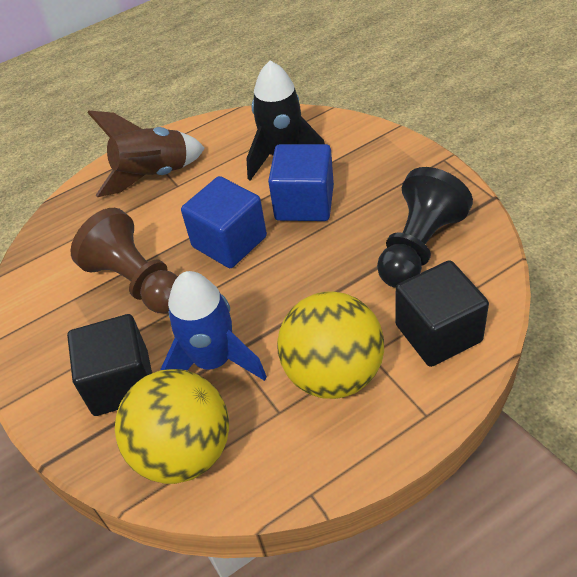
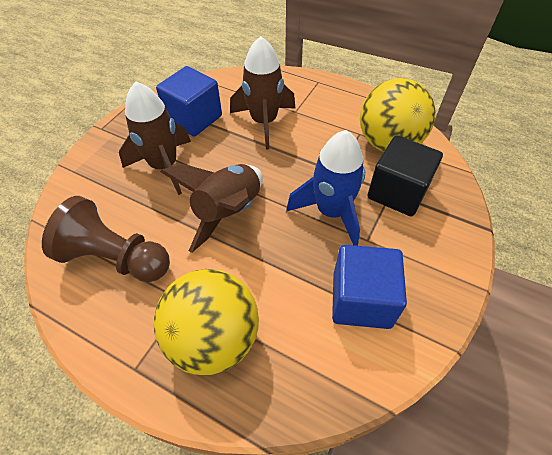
black cube: [67,314,152,416] [395,260,489,367] = 2 -> [367,135,443,216] = 1
black pawn: [377,167,473,288] = 1 -> none = 0
black rocket: [246,61,325,181] = 1 -> none = 0
brown rocket: [88,111,205,197] = 1 -> [119,81,191,195] [160,164,263,253] [230,36,296,150] = 3

